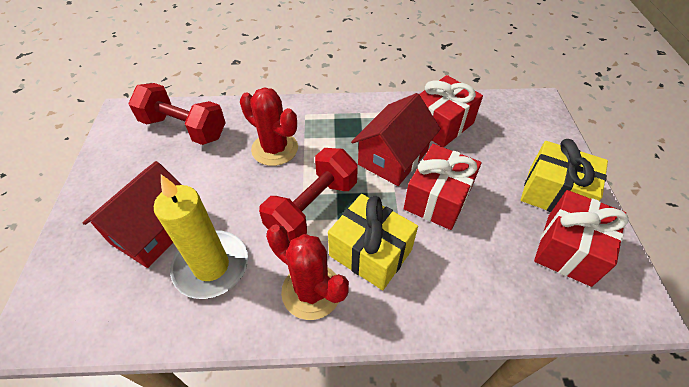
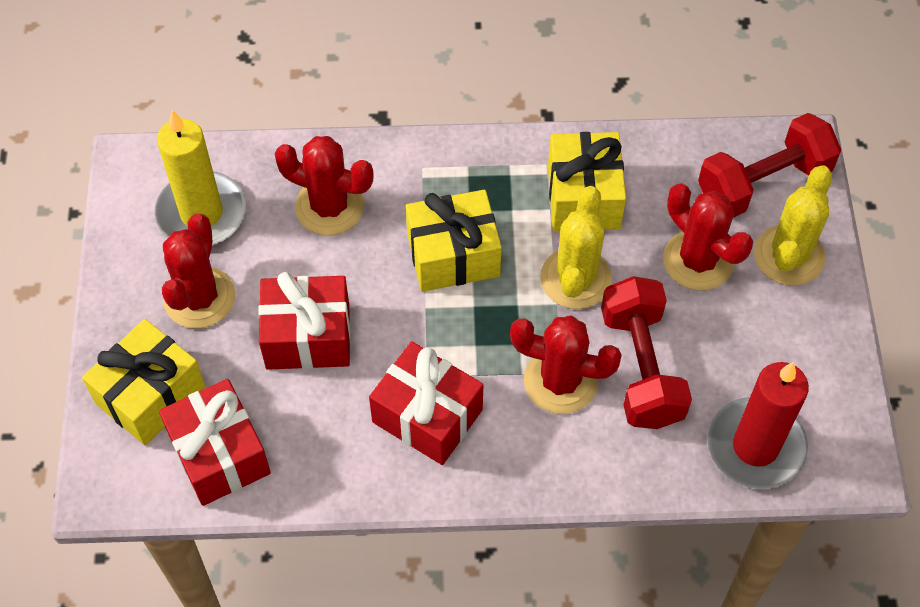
red cactus: [240,87,298,166] [266,224,349,320] = 2 -> [162,214,235,328] [274,136,374,235] [510,315,622,414] [663,184,753,290] = 4
red candle: none = 0 -> [707,362,809,489] = 1
red house: [83,161,182,268] [351,93,441,186] = 2 -> none = 0
yellow cactus: none = 0 -> [540,186,612,309] [754,165,832,286] = 2
yellow gift: [328,194,418,290] [521,139,608,212] = 2 -> [82,319,206,445] [406,190,502,292] [548,132,626,231] = 3

